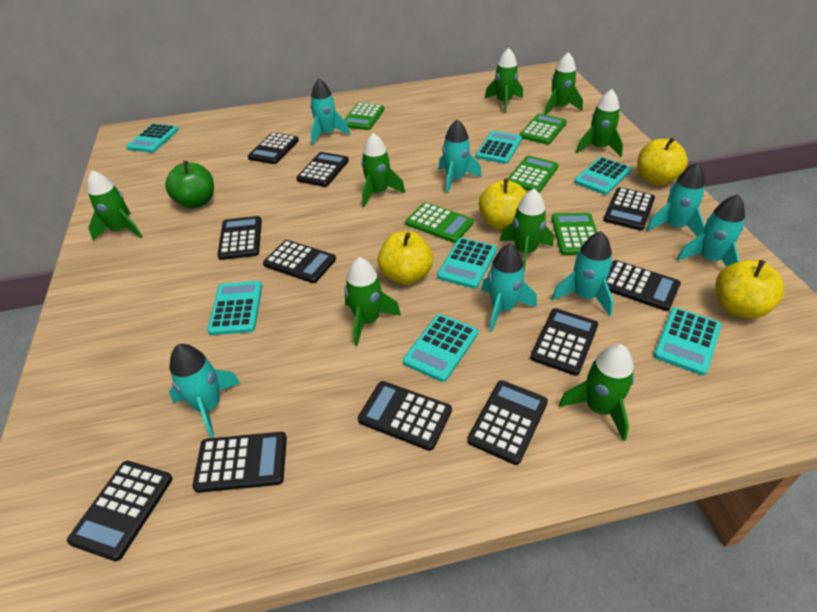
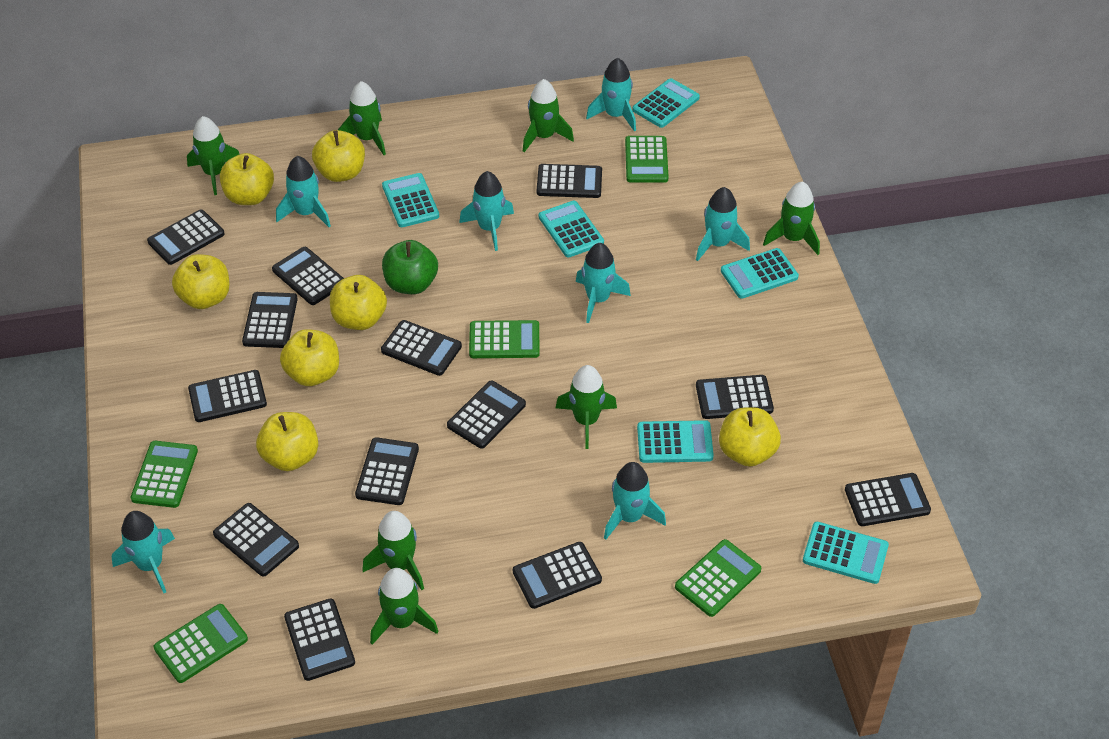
black calculator: [67,461,172,561] [192,432,287,493] [217,216,262,260] [248,133,299,164] [263,240,336,283] [296,152,349,187] [358,381,452,451] [467,380,548,465] [530,308,598,376] [603,187,655,231] [606,260,681,311] = 11 -> [147,210,225,265] [188,370,267,422] [213,503,299,577] [242,292,298,348] [272,247,344,305] [284,598,355,681] [355,437,419,505] [381,320,462,376] [447,381,526,449] [513,542,602,609] [537,164,602,198] [696,375,774,419] [845,473,931,526] = 13
green rocket: [87,170,143,241] [344,257,401,346] [361,133,405,207] [485,48,523,113] [500,188,554,272] [544,52,583,115] [559,344,634,441] [576,89,623,157] = 8 -> [187,116,240,195] [338,81,386,155] [362,511,424,590] [370,568,439,645] [523,79,574,152] [556,365,617,449] [763,181,820,255] = 7
turquoise calculator: [126,124,179,153] [208,281,262,335] [403,314,478,382] [437,237,497,289] [476,131,522,164] [574,157,632,195] [654,307,722,376] = 7 -> [382,173,439,227] [539,201,604,258] [632,78,700,128] [637,420,714,463] [721,248,799,299] [803,522,889,584] = 6
yellow apple: [378,231,433,285] [479,179,527,229] [638,137,688,185] [716,260,785,319] = 4 -> [172,254,230,309] [220,153,274,205] [256,412,318,471] [280,329,339,386] [312,130,365,182] [330,275,387,330] [719,407,781,467] = 7

